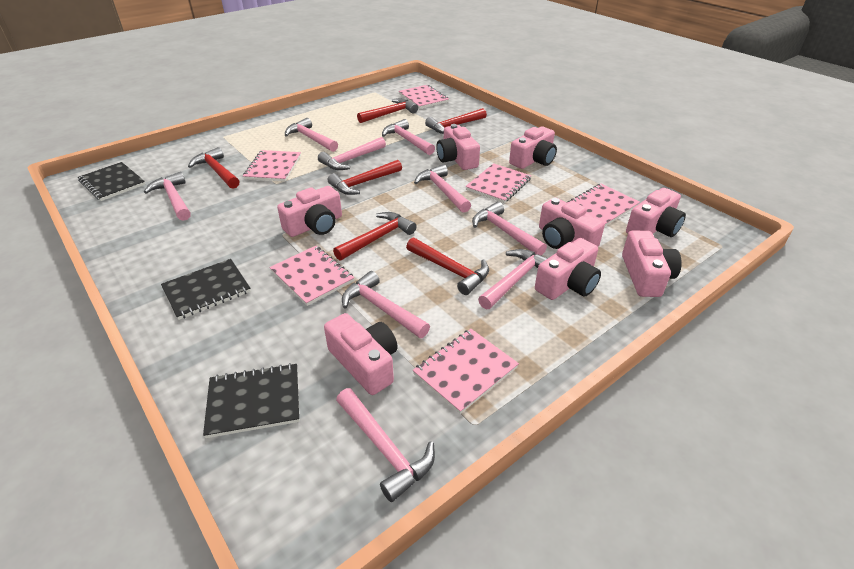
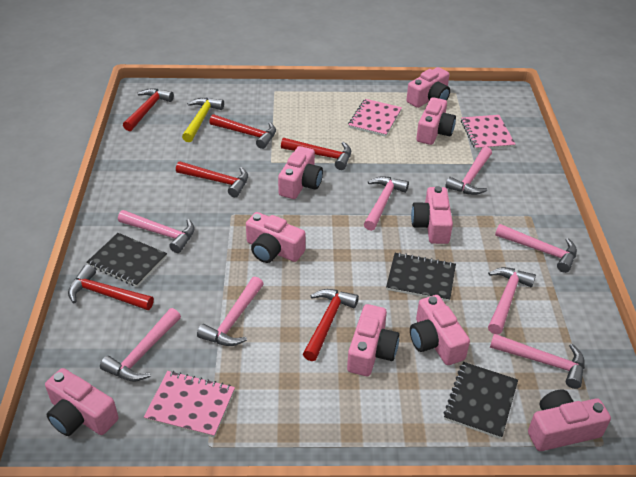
pink camera: [277,186,342,237] [324,313,398,395] [436,124,480,170] [509,126,557,169] [535,238,601,300] [539,198,605,249] [622,231,682,297] [626,188,686,237] = 8 -> [45,368,119,436] [246,212,306,263] [278,146,323,199] [347,304,399,376] [406,67,450,108] [410,295,470,365] [411,186,453,244] [416,97,456,145] [528,389,611,451] = 9
pink hammer: [144,172,191,221] [285,118,338,152] [318,137,386,170] [336,388,435,502] [342,271,430,338] [382,119,435,155] [414,164,471,213] [472,202,547,255] [478,249,548,309] = 9 -> [100,308,181,382] [118,210,195,253] [197,277,264,346] [364,176,409,231] [445,147,492,195] [488,267,536,334] [490,334,585,389] [495,224,577,273] = 8
pink notebook: [243,150,301,182] [269,246,354,306] [399,85,449,109] [413,329,519,414] [465,163,531,203] [567,184,640,227] = 6 -> [144,371,235,438] [348,99,402,137] [461,115,516,150] = 3
yellow hammer: none = 0 -> [182,98,224,142] = 1

